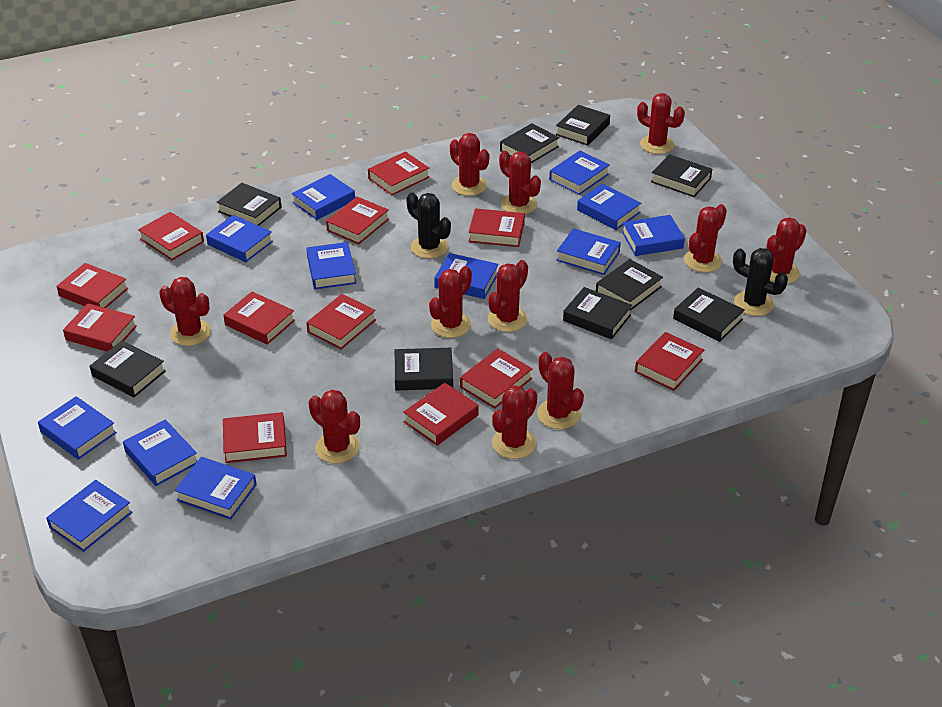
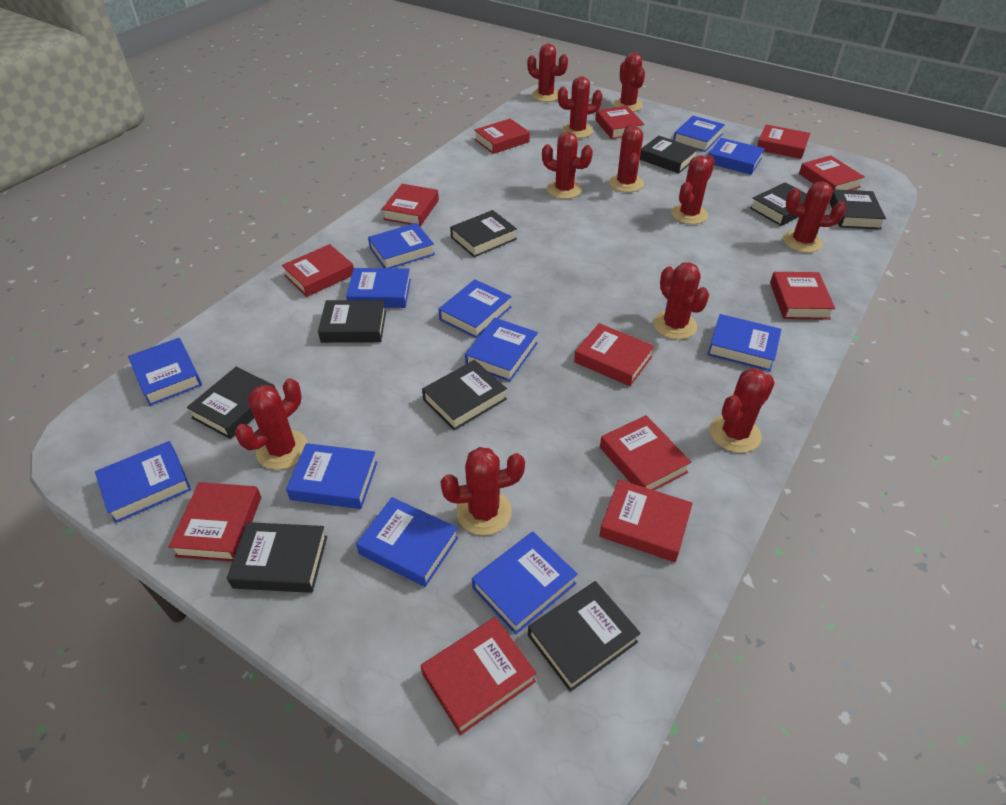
black cactus: [406,192,451,259] [733,248,788,316] = 2 -> none = 0

